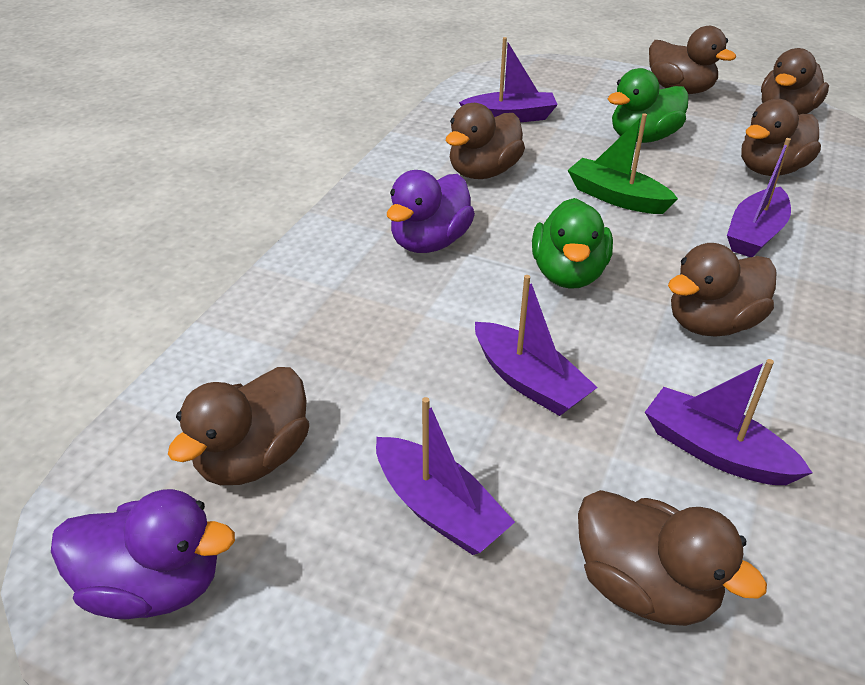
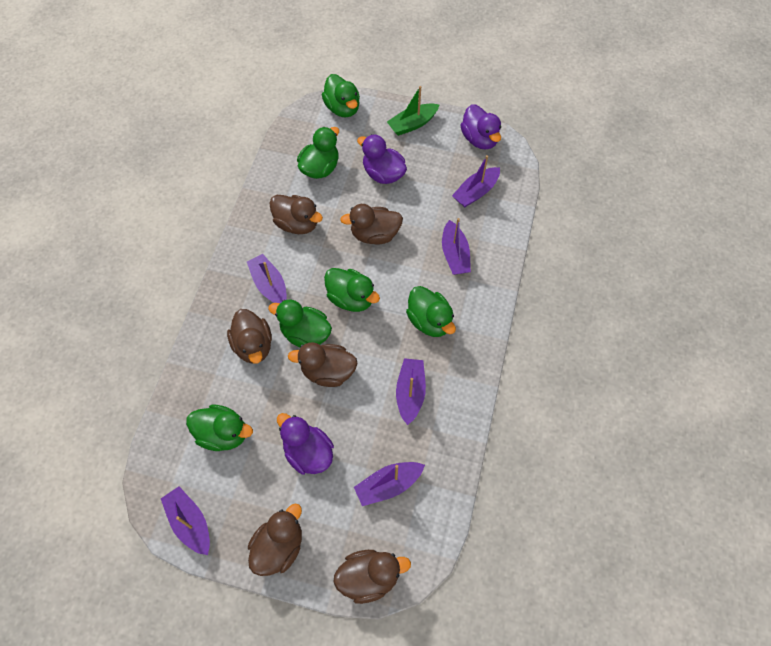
brown duck: [168,367,309,485] [446,103,525,179] [578,490,767,626] [649,26,736,94] [668,243,776,337] [741,99,821,176] [761,48,829,115] = 7 -> [227,309,272,364] [248,503,302,576] [269,195,323,234] [288,342,358,387] [333,550,411,604] [340,204,403,245] = 6
green duck: [532,198,613,289] [608,68,689,143] = 2 -> [186,405,253,451] [268,299,332,348] [297,127,339,179] [322,74,360,117] [324,268,380,312] [406,286,456,337] = 6
purple boat: [376,397,515,555] [459,37,558,122] [475,275,598,416] [645,359,812,485] [727,138,791,257] = 5 -> [161,486,210,555] [247,254,287,303] [354,462,425,506] [396,358,426,425] [442,218,471,275] [452,155,500,207] = 6
purple duck: [51,489,235,619] [387,170,475,253] = 2 -> [277,413,334,475] [357,134,407,184] [461,104,501,149] = 3

